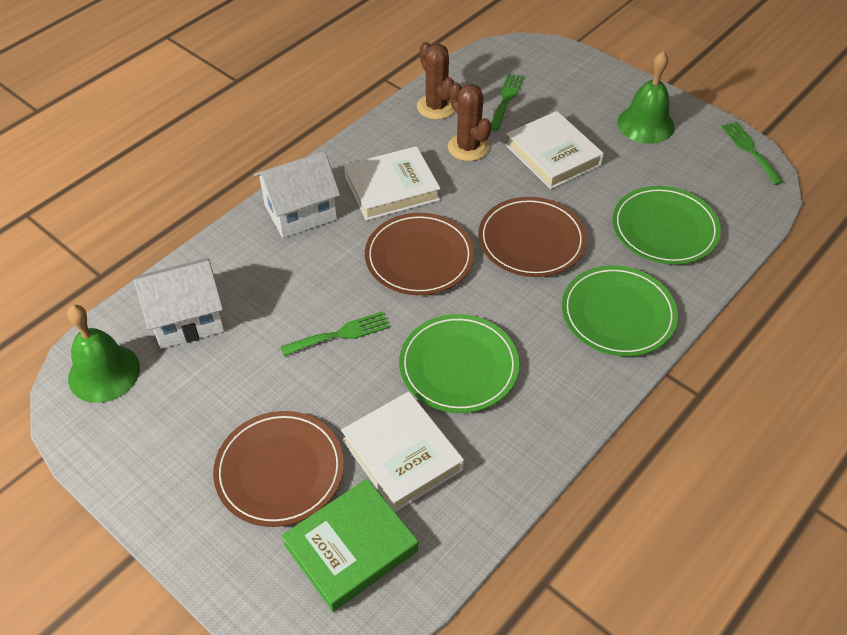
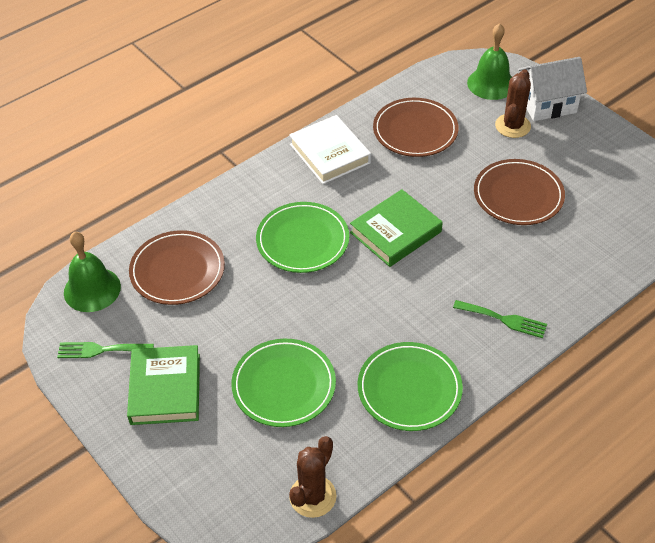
green book: [281,479,418,612] = 1 -> [127,345,200,425] [350,189,443,267] = 2
green fork: [281,312,390,356] [491,73,524,131] [721,122,783,185] = 3 -> [57,342,154,358] [453,300,547,338] = 2
white book: [341,391,464,512] [344,146,441,221] [505,111,604,189] = 3 -> [289,115,371,184] = 1
white house: [134,258,225,349] [254,151,340,238] = 2 -> [518,57,587,121] = 1

